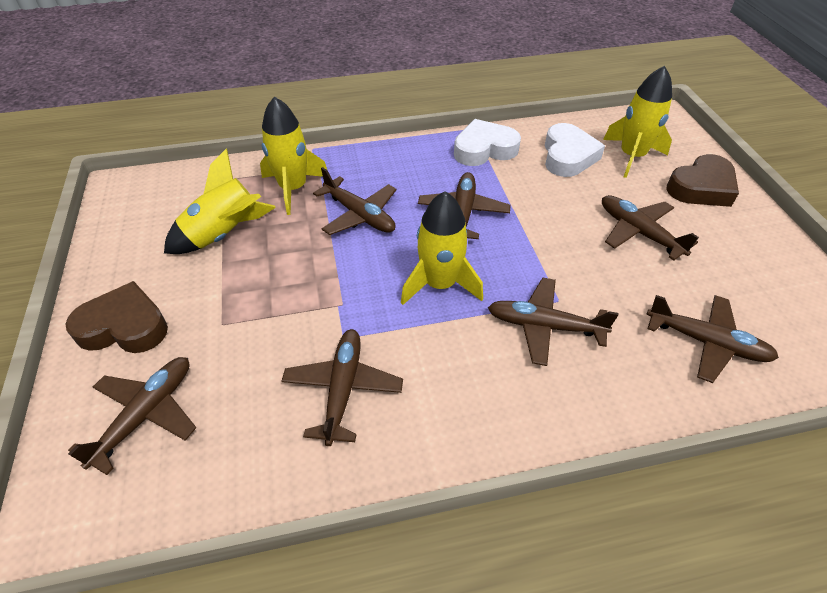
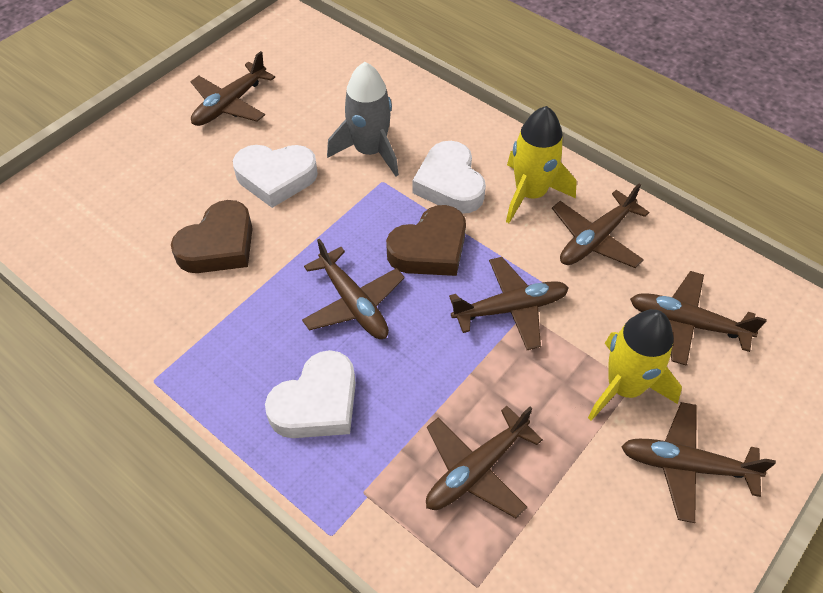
grey rocket: none = 0 -> [327,62,399,176] = 1
white heart: [454,119,521,166] [545,123,605,177] = 2 -> [233,145,318,208] [265,350,356,438] [412,141,486,214] = 3
yellow rocket: [164,149,276,254] [260,96,327,215] [401,191,483,305] [603,66,672,178] = 4 -> [506,106,576,223] [588,309,682,421] = 2

